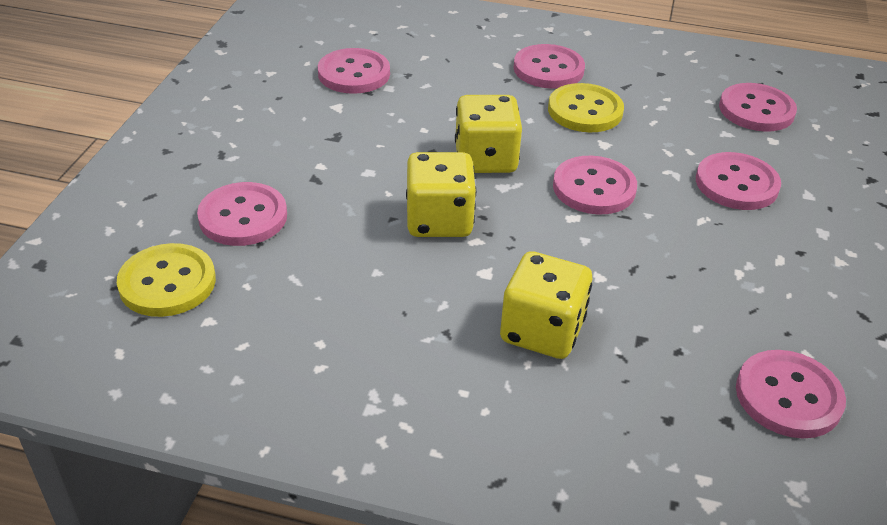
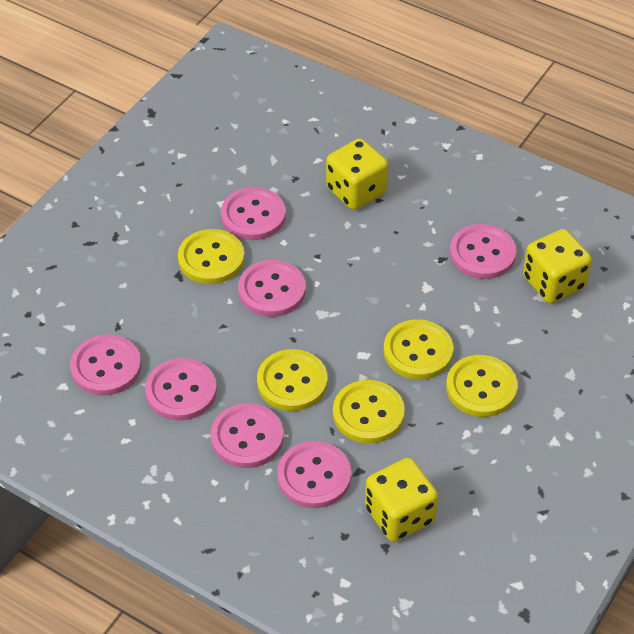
yellow button: [117,243,216,317] [548,83,624,132] = 2 -> [178,229,244,284] [257,349,328,411] [333,380,405,444] [384,319,453,380] [446,355,518,417] = 5

